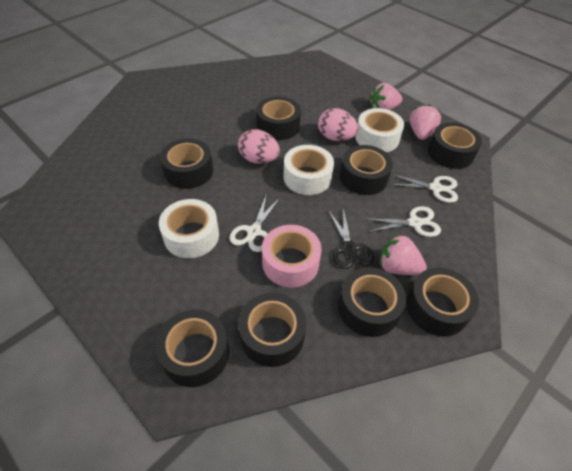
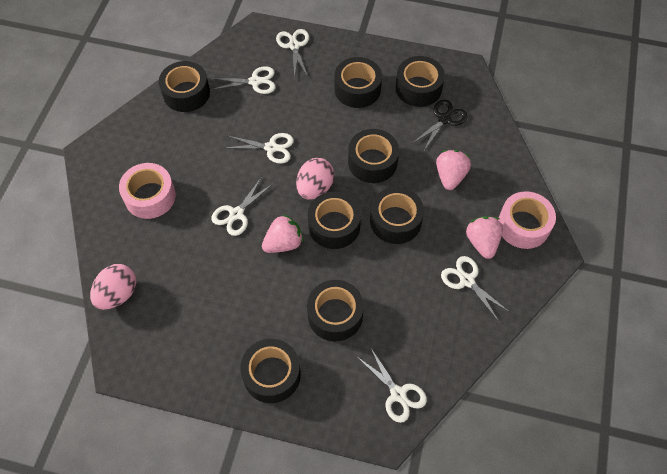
pink tape: [262,225,322,287] = 1 -> [119,163,176,219] [498,191,556,249] = 2
white scissors: [229,196,280,252] [366,206,441,237] [389,174,458,203] = 3 -> [211,66,276,94] [211,177,273,236] [227,133,294,164] [276,29,309,78] [357,347,427,423] [441,256,509,322] = 6
white tape: [159,199,219,258] [283,145,334,195] [355,108,404,152] = 3 -> none = 0

